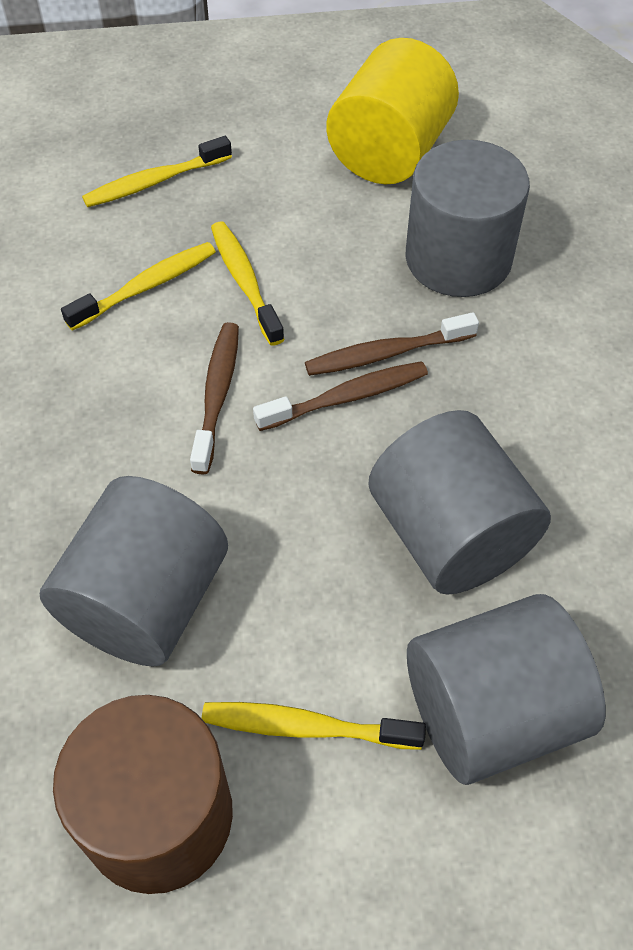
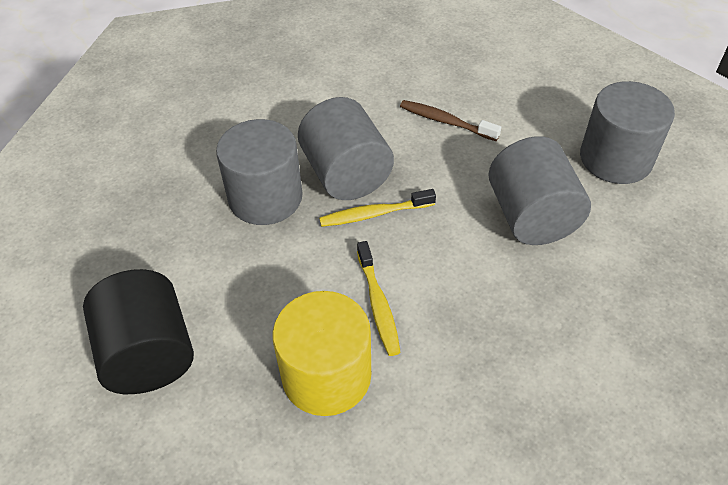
black cylinder: none = 0 -> [83,269,194,394] = 1
brown cylinder: [53,695,233,894] = 1 -> none = 0
brown toothbrush: [190,322,239,474] [253,361,428,431] [305,312,479,376] = 3 -> [400,100,501,141] = 1
yellow toothbrush: [61,242,216,331] [82,136,232,207] [201,702,426,750] [211,221,285,346] = 4 -> [319,189,436,227] [357,241,401,356] = 2

